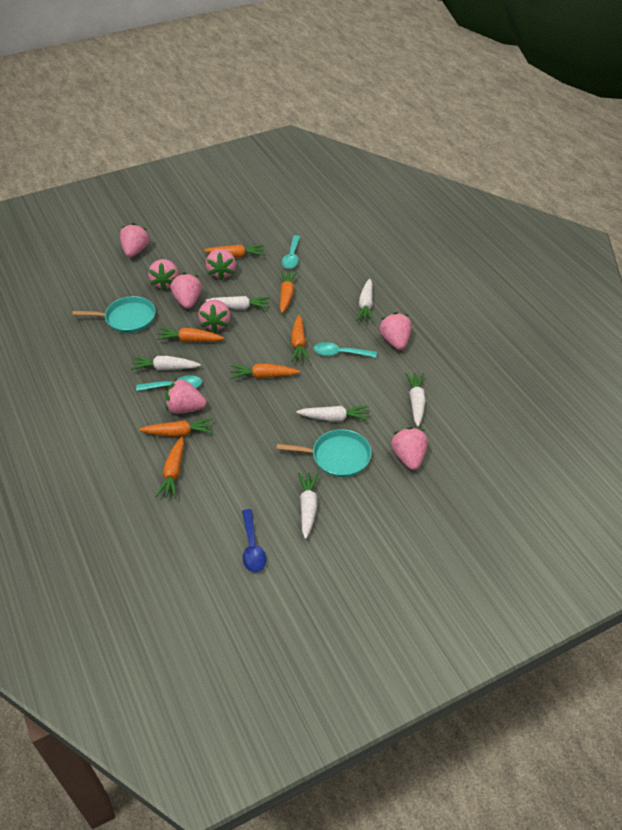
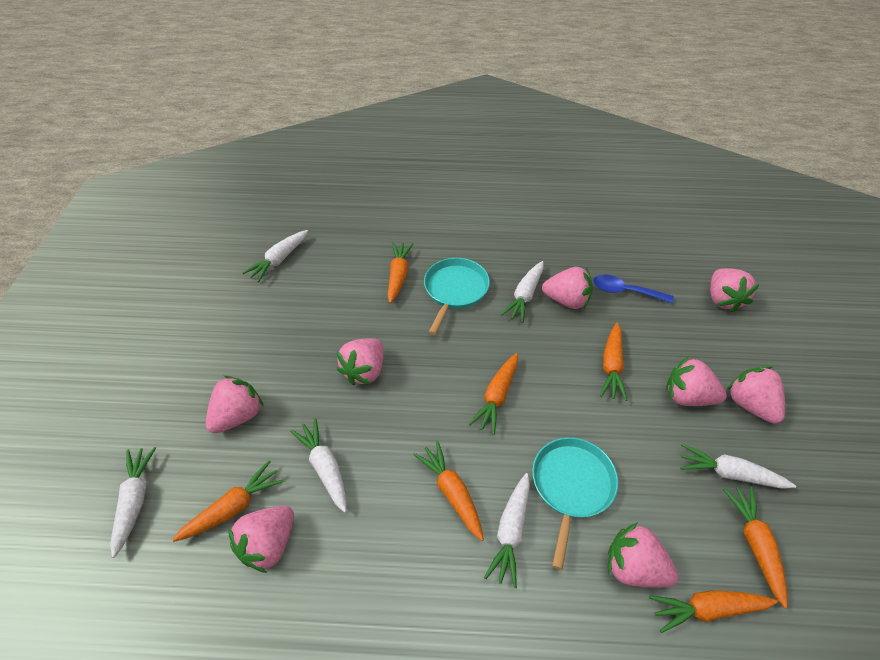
turquoise spoon: [136,375,202,391] [281,235,300,269] [314,342,377,358] = 3 -> none = 0

